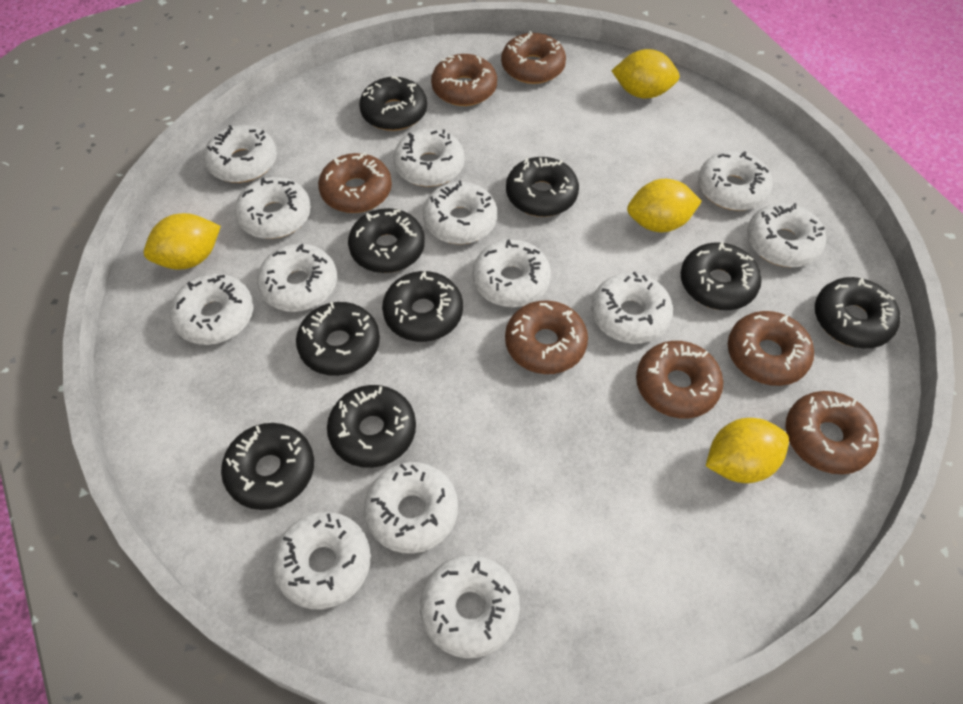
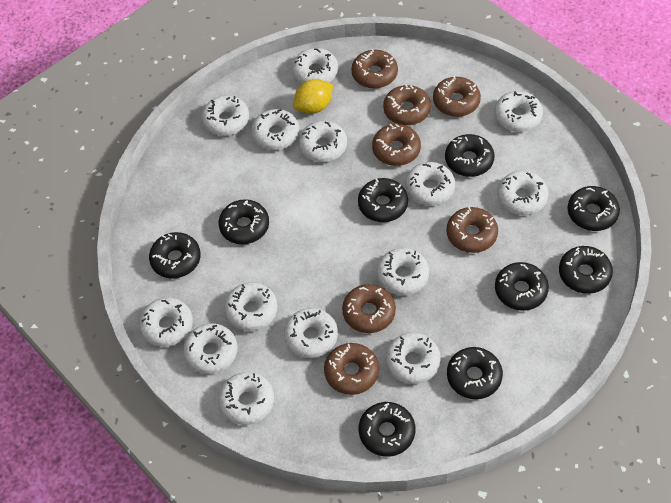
white donut: [170,274,254,345] [204,125,277,183] [235,177,311,239] [257,244,337,312] [272,512,371,609] [364,462,458,554] [393,129,465,187] [420,555,520,658] [423,180,497,244] [472,239,551,307] [591,272,673,344] [698,151,773,211] [747,203,826,267] = 13 -> [139,297,193,347] [183,323,238,374] [202,95,249,136] [218,372,274,425] [224,282,278,331] [251,109,299,150] [284,308,338,358] [292,48,338,84] [299,121,347,162] [377,248,429,295] [385,333,441,384] [405,162,455,205] [494,91,543,132] [497,171,548,215] = 14
yellow lemon: [144,213,221,270] [612,49,680,98] [627,179,702,232] [706,418,789,483] = 4 -> [293,79,333,114] = 1

